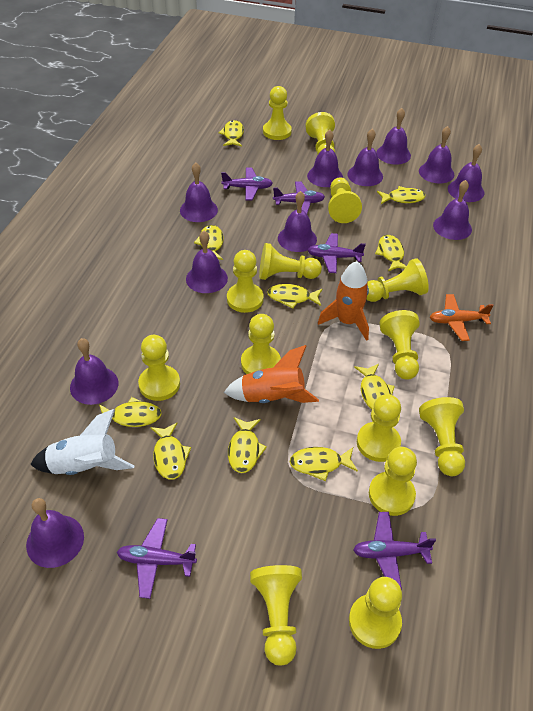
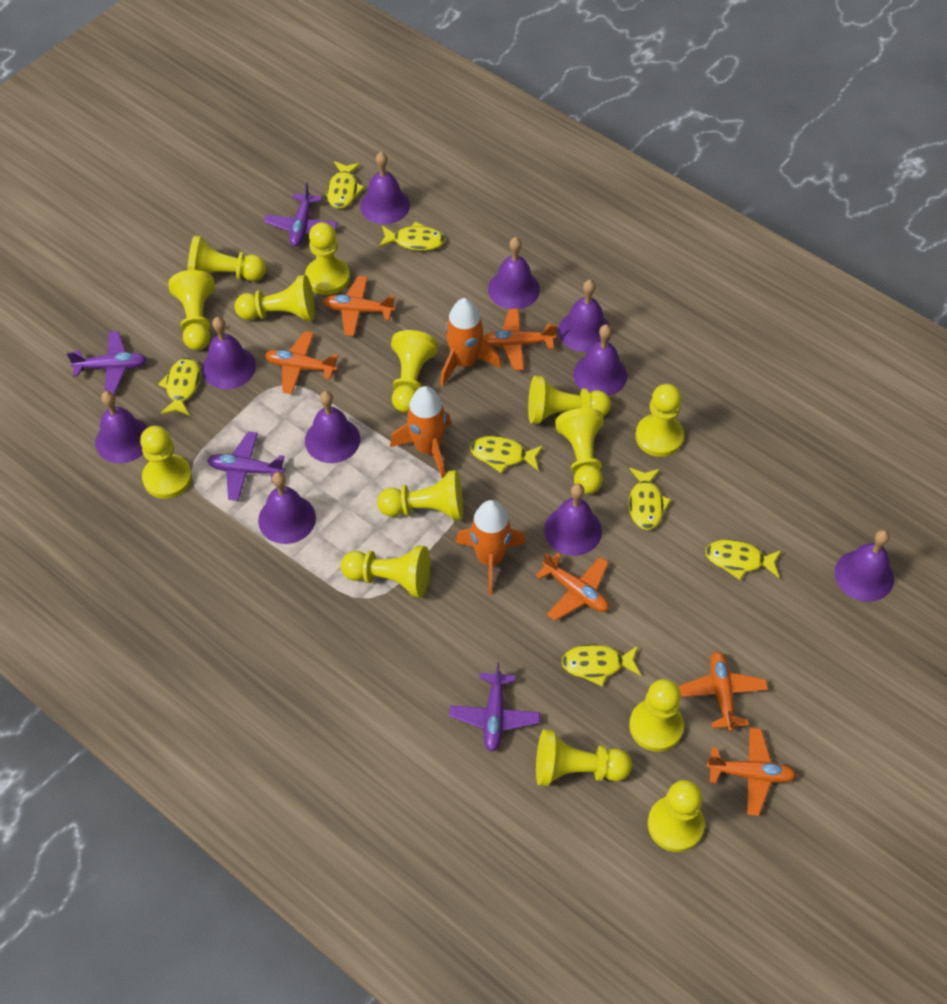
orange plane: [430,294,494,341] = 1 -> [265,331,338,394] [323,276,395,336] [483,309,557,371] [535,553,609,621] [678,651,768,731] [706,727,797,816] = 6
orange rocket: [224,345,319,403] [318,261,369,341] = 2 -> [390,386,451,478] [440,298,502,386] [455,500,526,594] = 3
purple bell: [26,498,84,568] [70,338,118,405] [180,162,218,222] [186,231,228,293] [278,191,317,252] [307,130,343,187] [347,129,383,186] [376,108,411,165] [419,126,454,183] [433,180,472,240] [448,144,484,202] = 11 -> [95,391,148,463] [202,317,256,389] [258,472,316,544] [305,391,360,463] [360,152,410,224] [488,237,540,309] [544,484,602,556] [558,280,611,352] [573,324,627,396] [835,530,894,602] = 10
purple plane: [117,518,197,599] [221,168,273,201] [273,181,325,214] [308,233,366,273] [353,512,436,590] = 5 -> [67,331,147,394] [207,432,285,501] [264,182,338,247] [449,663,540,752] = 4
white rocket: [30,409,134,475] = 1 -> none = 0
yellow fish: [99,397,162,427] [150,423,191,480] [194,225,224,260] [219,120,244,146] [228,417,267,473] [267,284,322,309] [290,447,358,481] [354,364,395,409] [375,235,406,271] [377,186,426,204] = 10 -> [158,358,200,416] [326,161,365,209] [379,222,445,251] [470,436,544,473] [561,644,641,687] [629,468,671,530] [705,539,782,580] = 7

